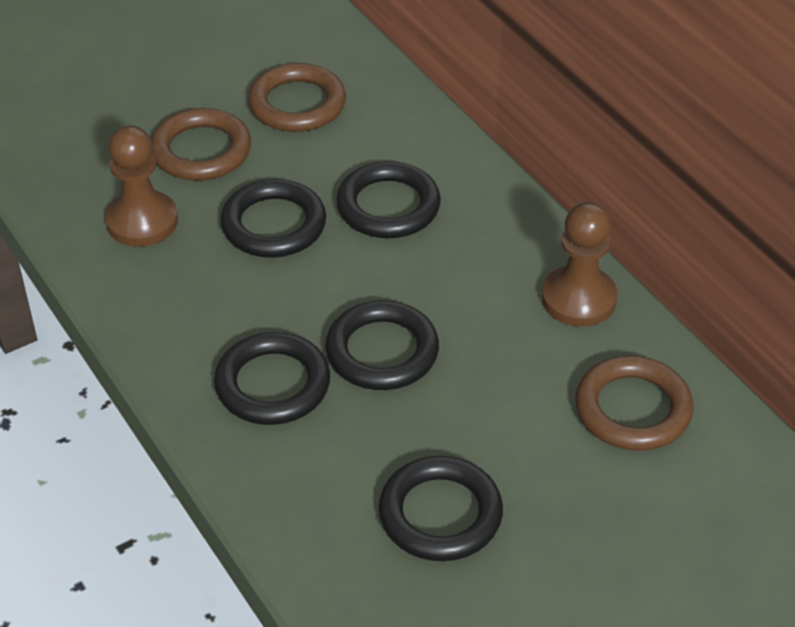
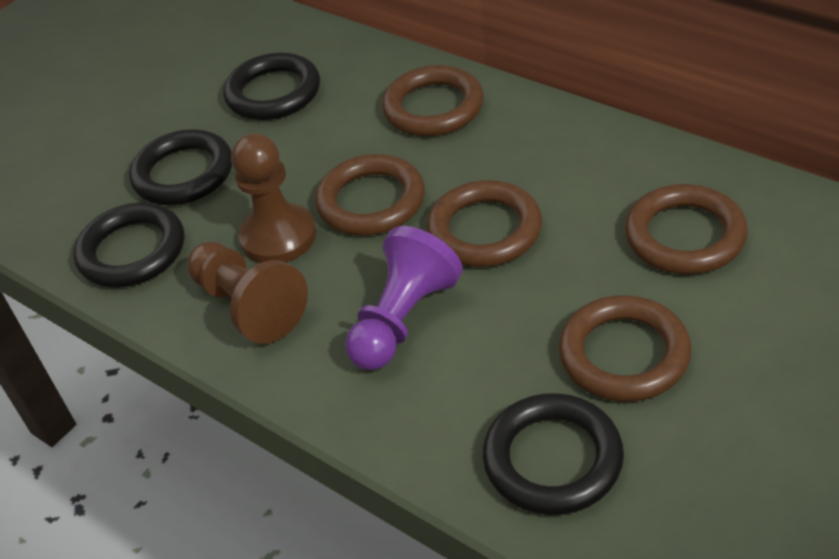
black ring: [214,332,330,425] [220,179,326,258] [325,301,439,390] [336,161,441,238] [379,456,503,561] = 5 -> [74,203,184,288] [129,129,232,205] [223,52,320,120] [482,393,624,515] = 4
brown ring: [151,108,251,181] [248,63,346,132] [575,355,694,451] = 3 -> [315,154,425,236] [382,65,484,136] [426,180,542,267] [558,295,692,402] [625,184,748,274] = 5
purple pawn: none = 0 -> [345,226,463,370] = 1

